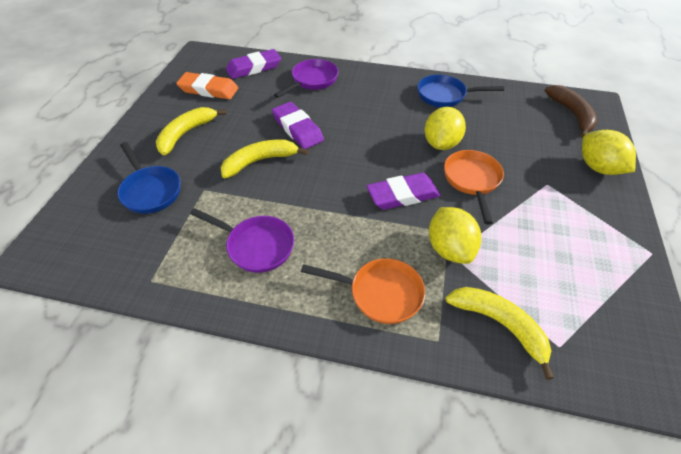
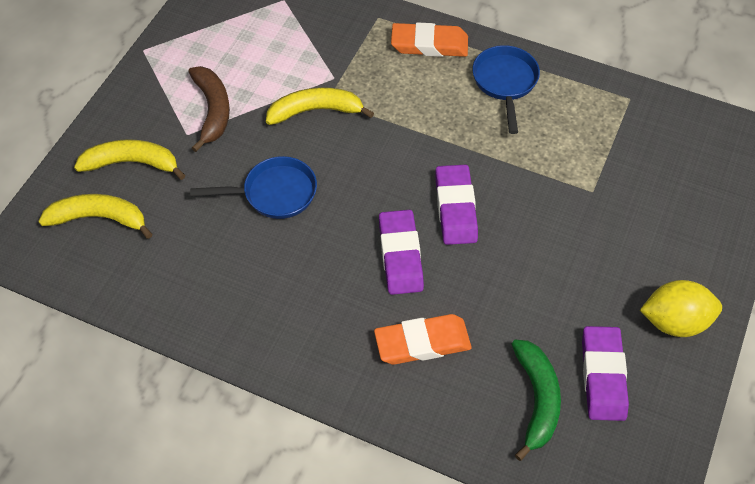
green banana: none = 0 -> [511,340,561,461] = 1
orange eraser: [176,72,238,99] = 1 -> [374,314,472,365] [391,22,468,57] = 2
orange pan: [301,258,425,324] [444,150,504,225] = 2 -> none = 0
purple pan: [190,208,294,273] [274,59,339,98] = 2 -> none = 0
yellow lemon: [425,107,466,150] [429,207,481,264] [582,130,636,175] = 3 -> [640,280,722,337] = 1

